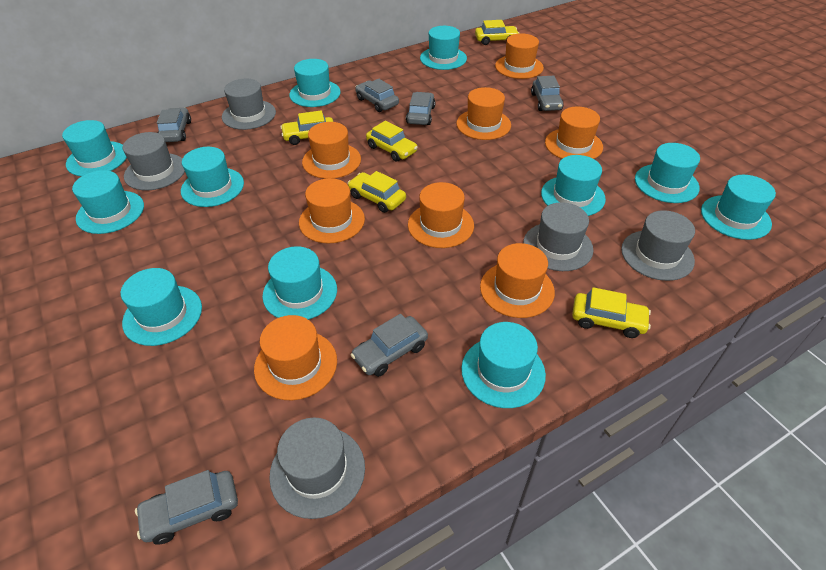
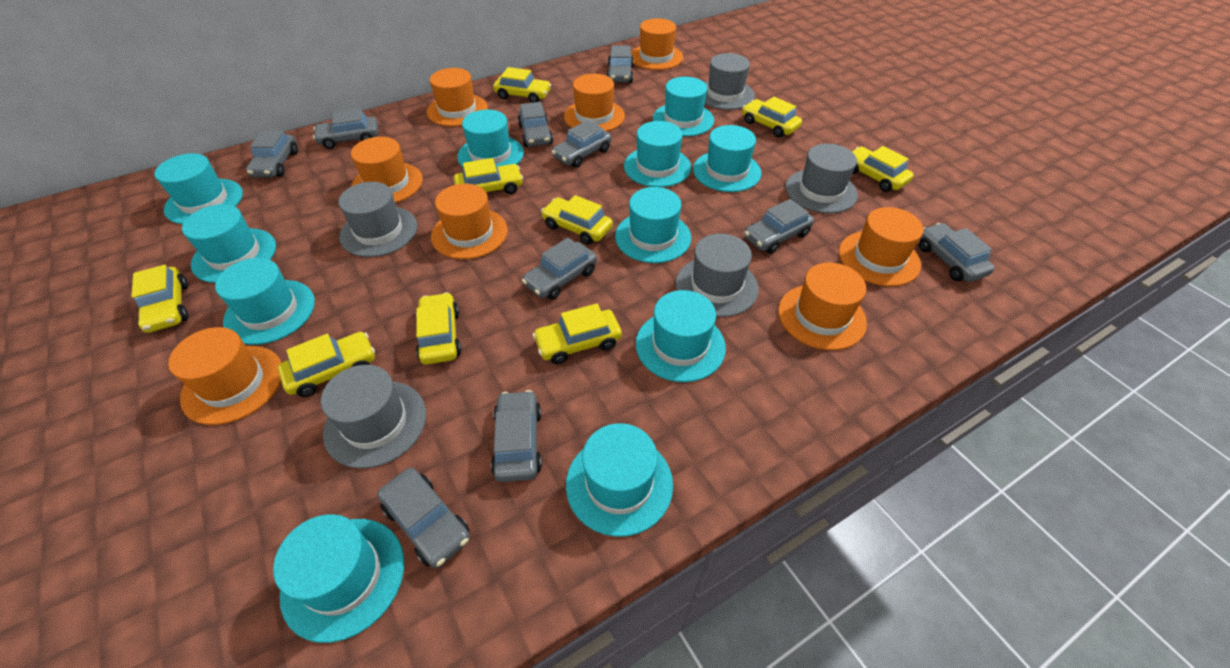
grey car: [135,470,238,545] [157,108,191,142] [351,314,428,377] [355,79,399,112] [406,92,435,125] [531,76,564,111] = 6 -> [246,131,298,177] [313,109,378,149] [377,468,470,568] [491,390,542,482] [518,102,553,147] [522,238,597,300] [551,120,611,168] [606,45,634,83] [744,199,814,254] [919,223,995,282] = 10
yellow car: [280,110,333,145] [348,171,406,213] [366,120,418,162] [475,20,519,45] [572,287,651,338] = 5 -> [131,265,189,333] [278,332,375,397] [416,292,461,365] [454,158,523,194] [493,67,551,103] [532,303,622,364] [541,195,613,245] [742,97,802,138] [852,146,914,192] = 9

